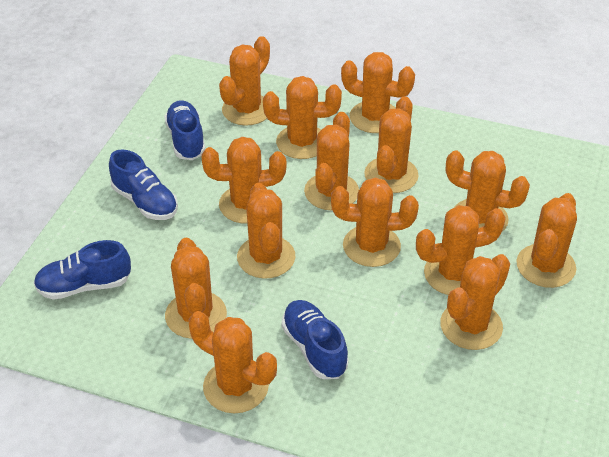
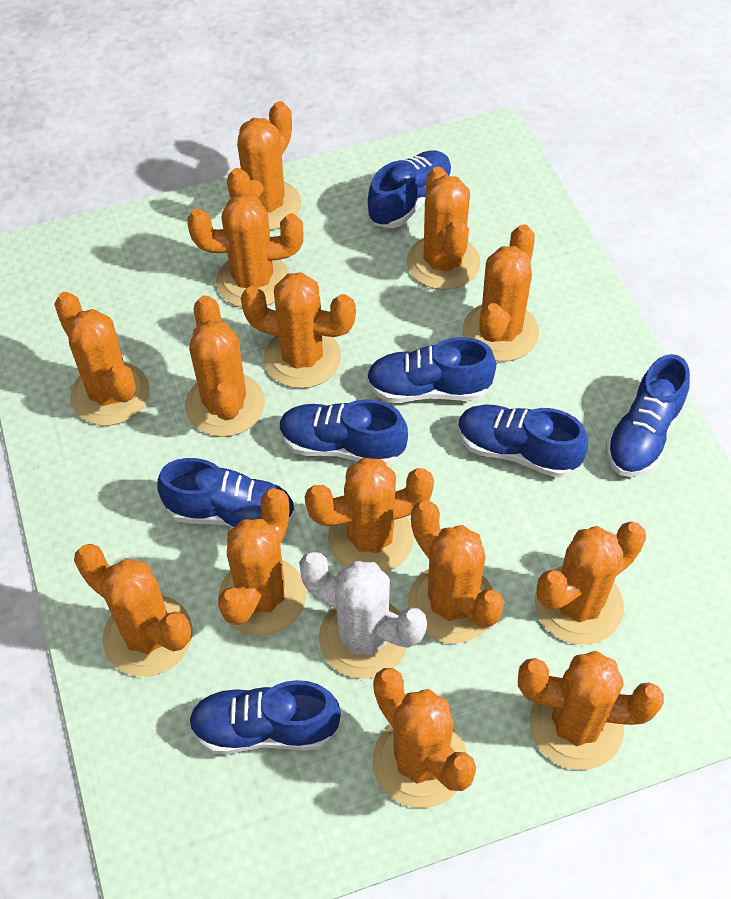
blue shoe: [34,240,131,300] [109,149,178,220] [164,100,205,160] [282,300,349,379] = 4 -> [157,458,295,527] [189,680,341,754] [279,399,408,465] [366,337,496,403] [367,150,453,228] [458,404,588,478] [606,354,690,477] = 7
white cactus: none = 0 -> [299,552,427,679] = 1

